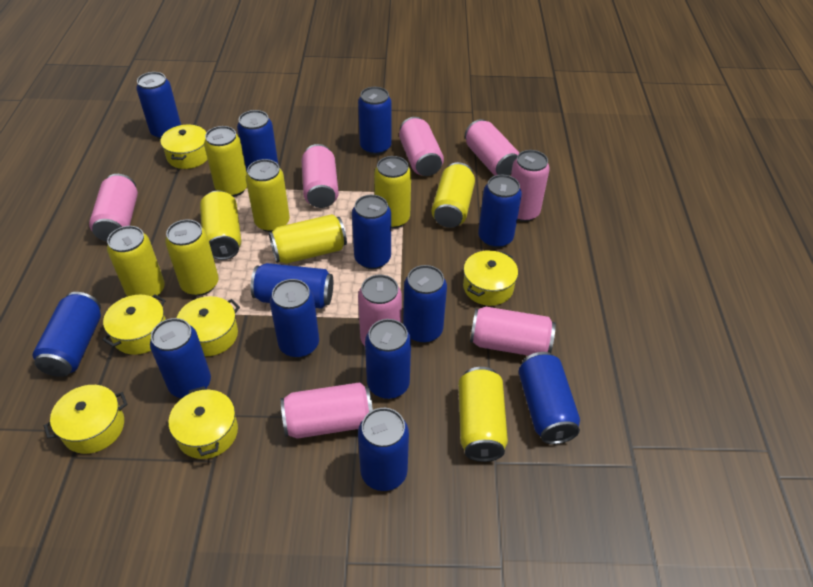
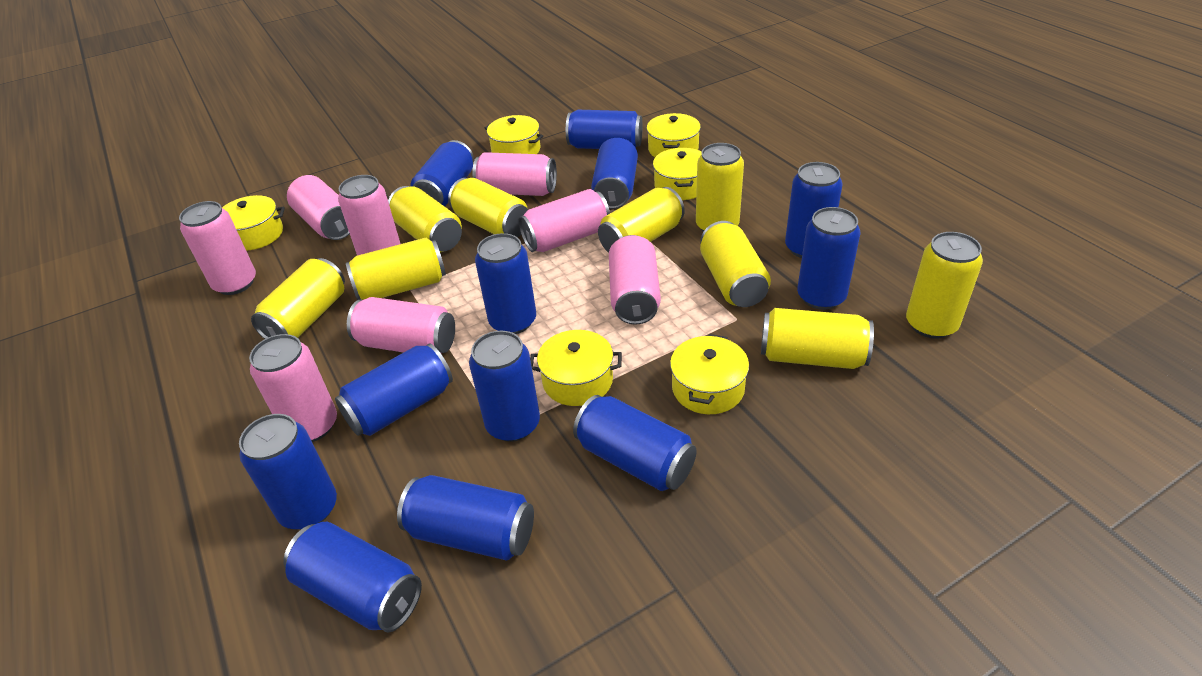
blue can: [32,292,101,377] [136,72,181,139] [150,318,211,398] [237,110,278,171] [251,263,333,309] [270,279,319,358] [352,195,391,269] [358,87,392,155] [358,408,409,491] [365,319,411,399] [403,265,447,343] [478,175,522,248] [518,352,580,444] = 13 -> [239,414,337,529] [283,522,422,632] [335,343,453,436] [397,475,534,561] [411,140,474,206] [469,331,540,442] [475,233,536,334] [566,110,643,149] [573,395,697,491] [591,138,638,209] [785,162,843,258] [797,207,860,310] = 12

